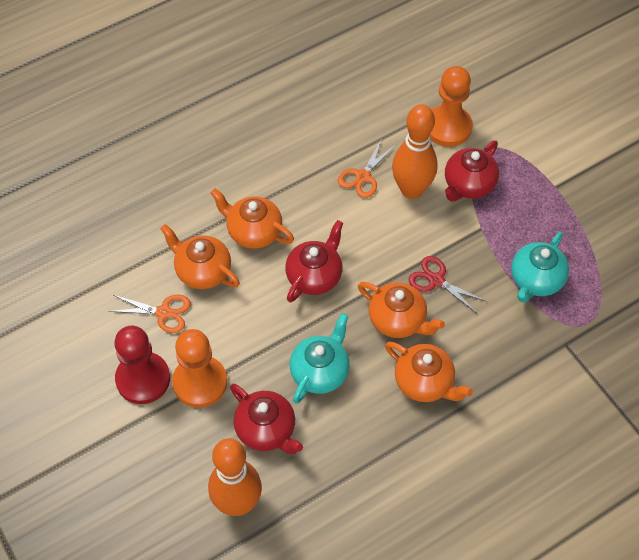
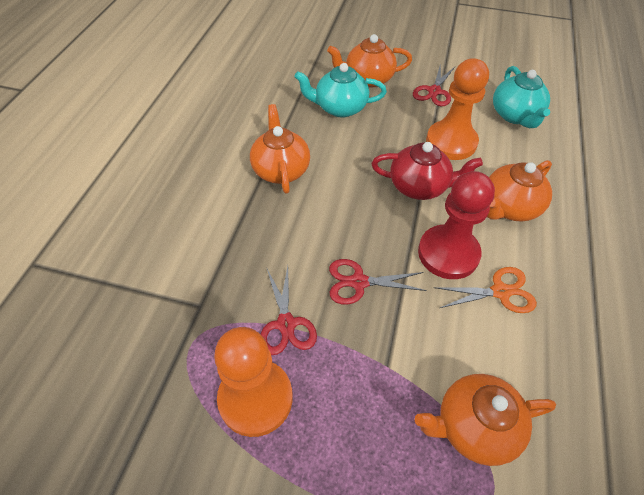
orange bowling pin: [208,438,262,516] [392,104,438,199] = 2 -> none = 0
orange scissors: [108,295,191,333] [338,138,396,198] = 2 -> [433,267,537,313] = 1
red scissors: [409,256,486,314] = 1 -> [261,266,317,355] [329,259,427,305] [413,63,455,106] = 3
red teapot: [230,384,303,454] [285,220,343,302] [445,140,499,202] = 3 -> [371,142,483,200] = 1

